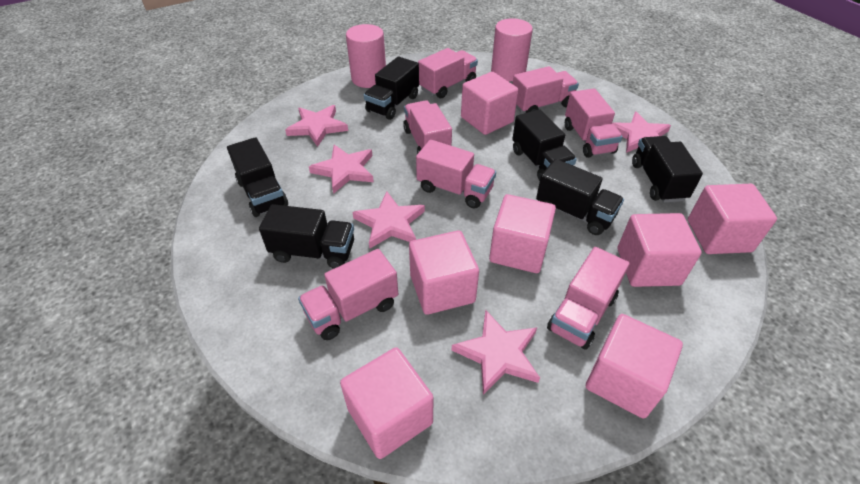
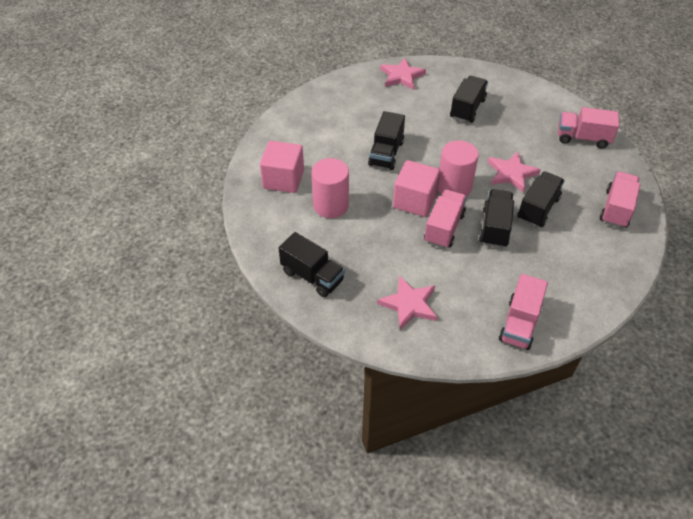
black truck: [227,137,288,217] [259,204,354,269] [364,56,419,120] [512,109,577,181] [536,159,624,235] [632,136,703,203] = 6 -> [279,232,345,297] [368,111,405,170] [450,76,488,123] [479,189,514,248] [517,171,565,227] = 5
pink cube: [340,347,433,459] [409,230,479,315] [461,72,518,135] [489,194,556,273] [586,314,683,419] [618,213,702,287] [688,184,777,254] = 7 -> [260,141,304,193] [393,160,440,217] = 2
pink star: [285,105,348,147] [309,145,374,194] [352,191,425,249] [452,310,540,395] [612,112,671,153] = 5 -> [377,276,437,330] [380,58,426,90] [488,152,541,193] = 3
pink truck: [298,249,398,340] [403,100,452,154] [416,139,496,209] [418,48,478,98] [513,66,579,113] [547,247,630,350] [565,88,622,158] = 7 -> [424,190,467,248] [499,274,548,350] [558,107,619,149] [600,171,640,228] = 4

